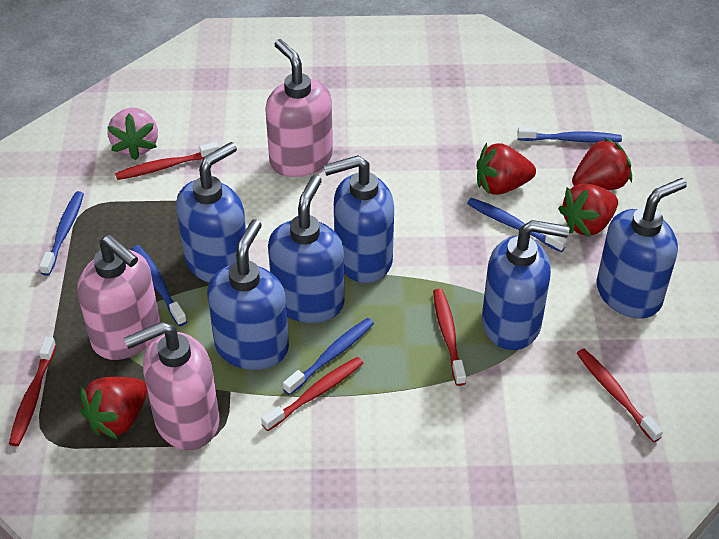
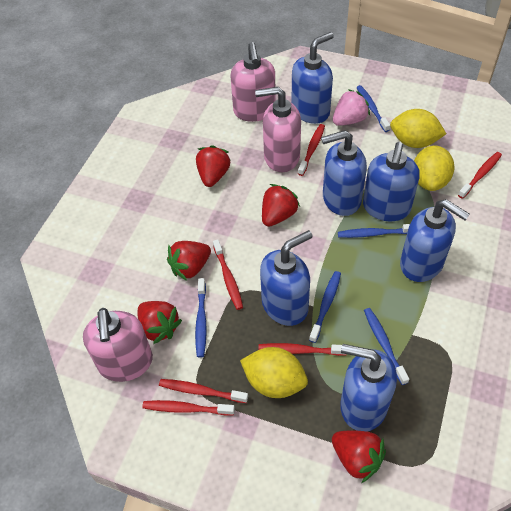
red strawberry: [80,377,147,439] [477,143,536,195] [558,183,618,237] [572,137,632,190] = 4 -> [137,301,182,344] [167,241,211,281] [196,145,231,187] [262,184,300,227] [332,430,386,483] = 5
red toothbrush: [9,337,56,446] [115,142,219,180] [261,357,363,431] [433,289,466,386] [577,349,663,442] = 5 -> [142,400,235,416] [159,379,248,403] [213,239,243,310] [258,343,347,356] [298,124,325,176] [458,152,502,199] = 6
yellow lemon: none = 0 -> [240,347,308,398] [390,109,446,148] [414,146,455,191] = 3

